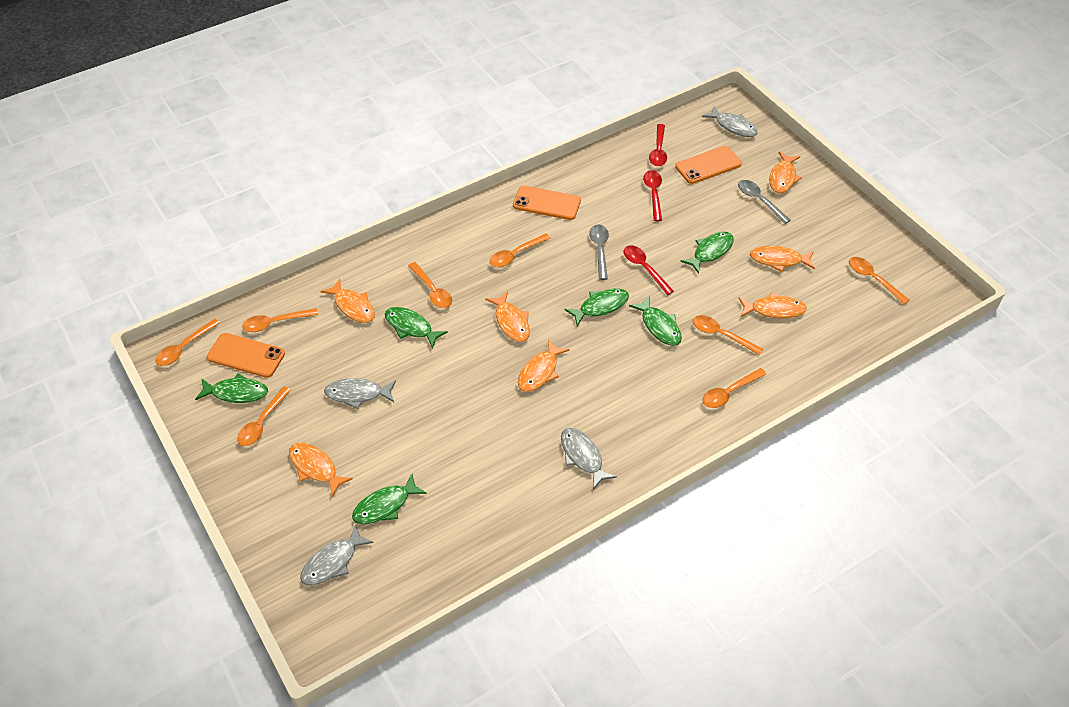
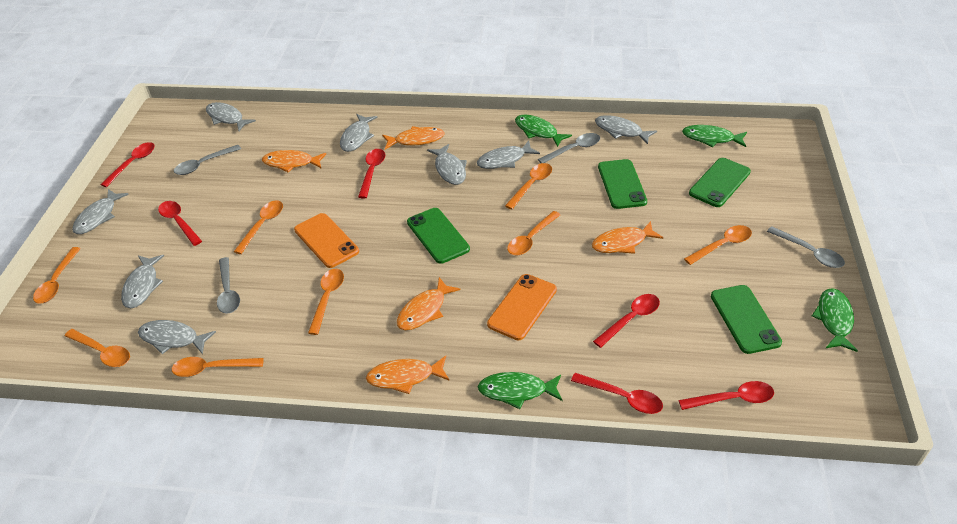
green fish: [195,374,268,403] [352,474,427,524] [385,307,448,349] [565,288,629,326] [629,296,682,346] [680,232,734,274] = 6 -> [478,372,563,409] [515,114,572,147] [682,125,747,147] [812,288,858,352] = 4
green phone: none = 0 -> [407,208,470,264] [598,159,647,209] [689,158,751,207] [711,285,782,354] = 4
grey fish: [300,525,374,585] [324,378,396,409] [561,428,617,489] [702,106,758,137] = 4 -> [72,189,129,234] [121,255,164,308] [138,320,216,354] [206,102,256,131] [340,114,378,152] [427,144,467,185] [477,141,540,169] [595,115,657,144] = 8
grey spoon: [589,225,609,280] [738,180,791,224] = 2 -> [174,145,241,175] [217,257,240,314] [538,133,600,163] [767,226,845,268] = 4
orange fish: [289,443,353,497] [320,279,375,323] [485,291,530,342] [518,339,570,392] [739,292,807,319] [750,246,815,272] [769,152,802,193] = 7 -> [262,150,326,173] [366,356,450,394] [382,126,445,149] [397,277,461,330] [592,221,663,254] = 5
orange phone: [207,333,285,378] [513,185,581,220] [675,146,742,184] = 3 -> [294,213,359,268] [487,274,557,340] = 2
red spoon: [624,245,674,295] [643,170,662,221] [649,124,667,166] = 3 -> [100,142,155,187] [158,201,202,246] [358,149,385,198] [571,373,663,414] [593,294,660,348] [678,381,774,410] = 6

